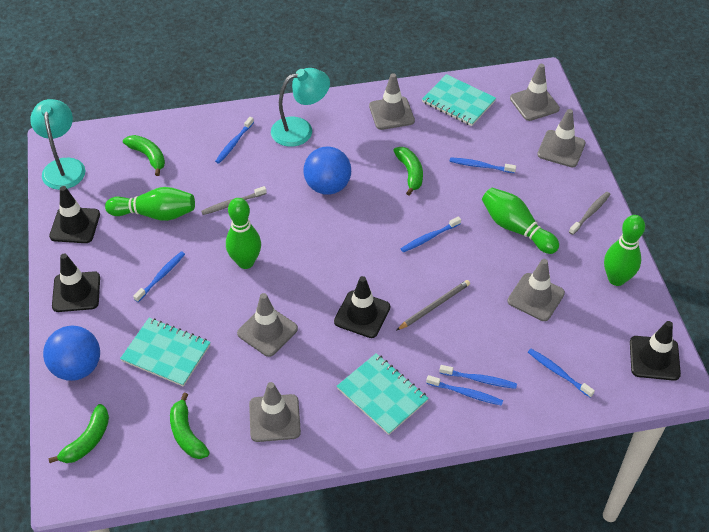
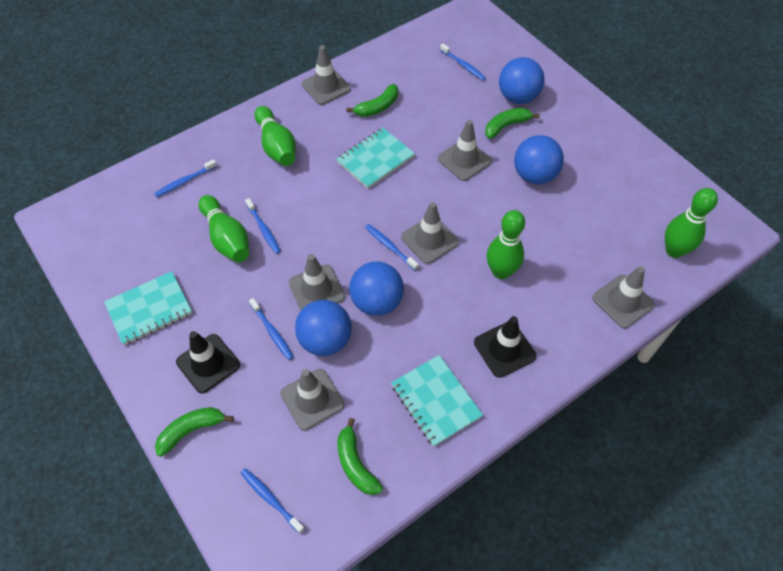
black traffic cone: [49,186,100,243] [52,254,100,312] [334,276,390,338] [630,321,681,381] = 4 -> [176,331,240,394] [474,316,537,378] = 2
blue ball: [43,326,100,381] [303,146,351,195] = 2 -> [295,300,352,356] [349,261,404,316] [499,57,545,104] [514,135,564,184] = 4
blue toothbrush: [133,251,185,302] [215,117,254,164] [401,216,461,252] [426,375,503,406] [439,365,517,389] [449,157,516,173] [528,349,595,398] = 7 -> [154,159,217,197] [241,468,305,534] [245,198,281,254] [249,298,294,360] [365,224,419,271] [440,43,486,81] = 6
grey pencil: [396,280,470,331] = 1 -> none = 0
grey toothbrush: [201,186,267,215] [569,192,611,235] = 2 -> none = 0
turquoise lamp: [30,99,85,190] [271,68,330,147] = 2 -> none = 0

